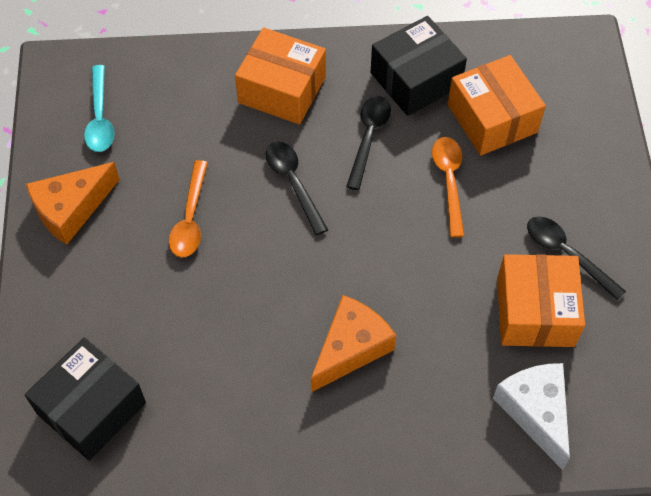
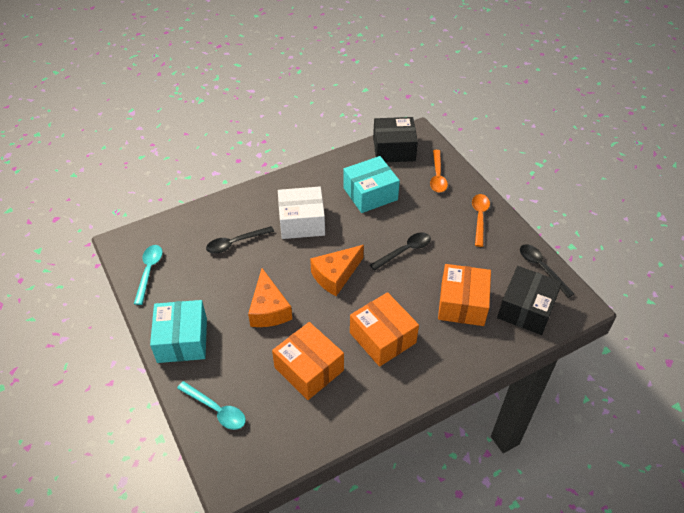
turquoise box: none = 0 -> [150,300,207,363] [343,156,400,213] = 2
turquoise spoon: [84,65,114,152] = 1 -> [134,245,163,305] [177,381,246,430] = 2
white box: none = 0 -> [278,187,325,239] = 1
white cheese: [493,363,570,470] = 1 -> none = 0

